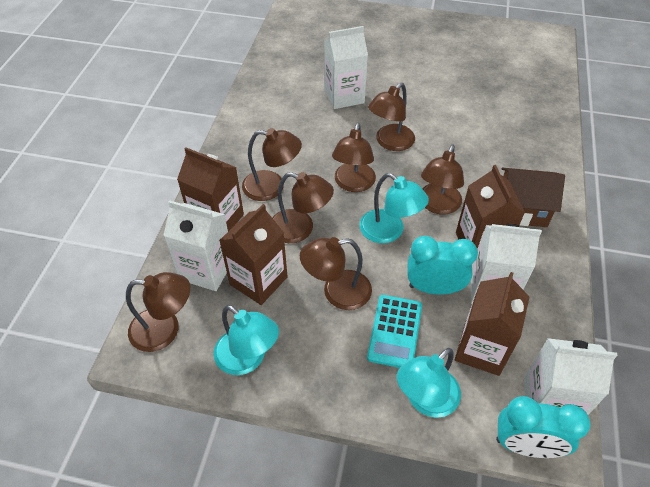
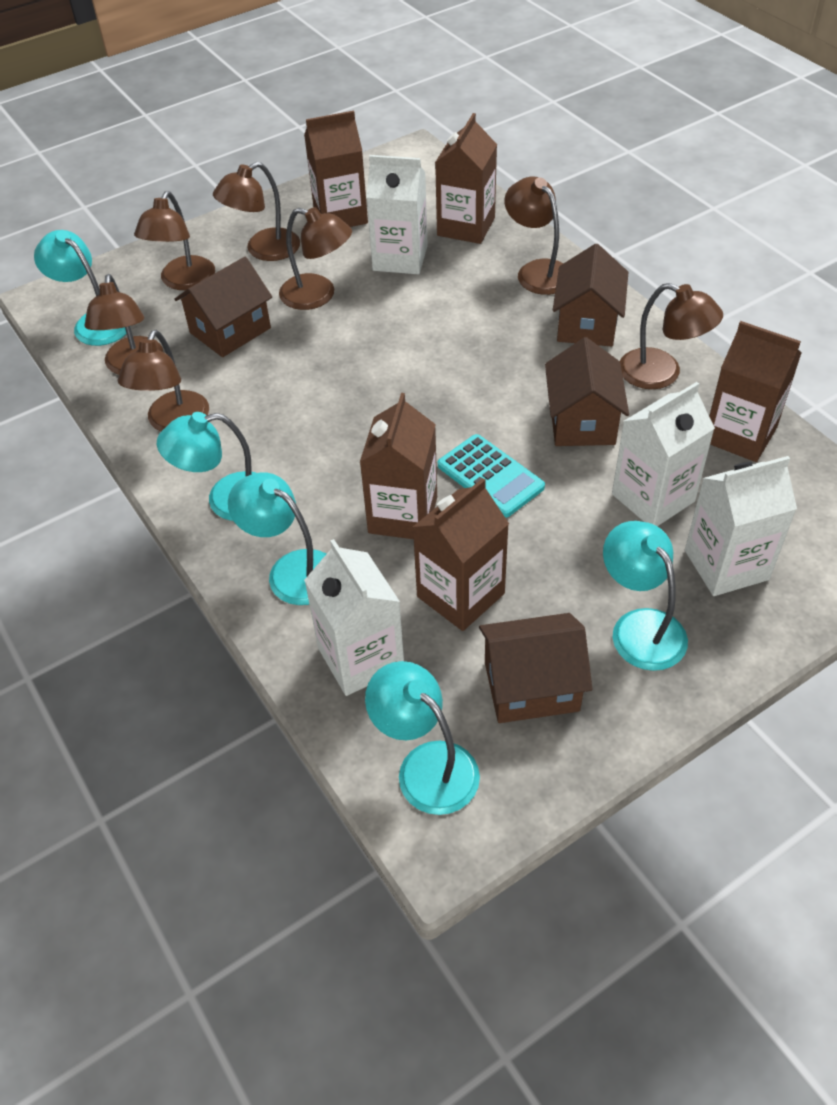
brown carton: [177,147,244,231] [219,204,288,305] [455,272,530,376] [456,165,525,250] = 4 -> [304,111,368,227] [360,393,437,539] [413,478,509,631] [435,113,497,244] [709,321,801,462] = 5
brown house: [501,168,565,227] = 1 -> [174,257,272,357] [479,613,592,723] [545,337,629,446] [553,244,628,347] = 4
turquoise clock: [407,236,478,295] [496,396,590,458] = 2 -> none = 0
turquoise lamp: [213,305,279,375] [359,173,429,244] [397,348,461,418] = 3 -> [34,230,131,346] [157,412,256,521] [228,472,326,605] [365,661,480,815] [603,521,688,671] = 5

